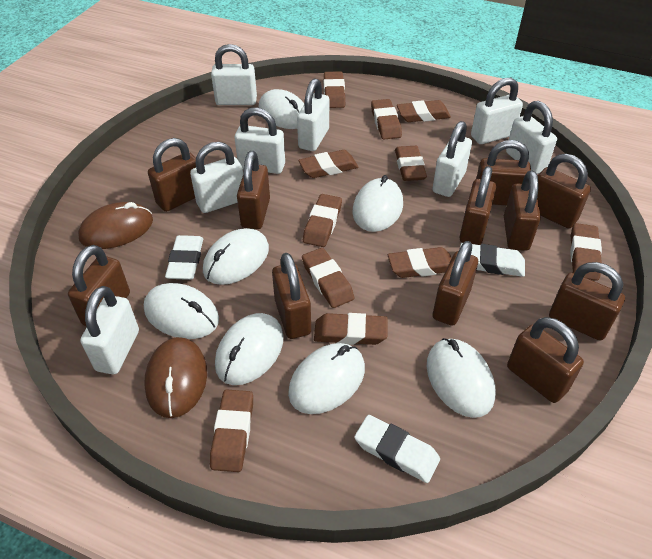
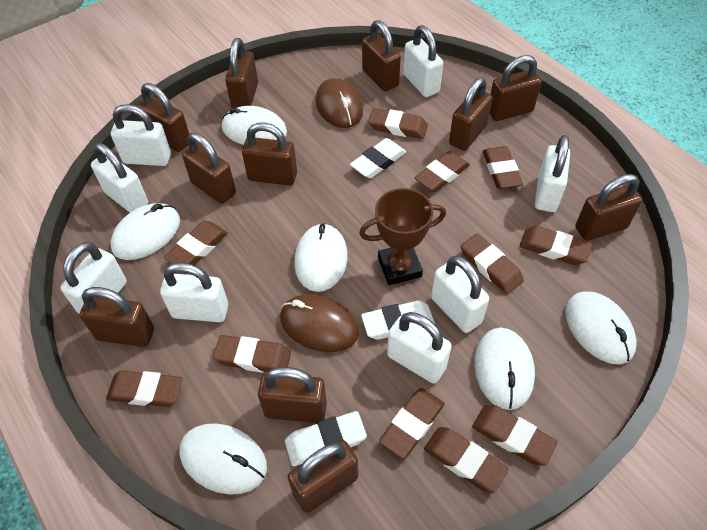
brown trophy: none = 0 -> [359,188,446,285] = 1
white mouse: [144,283,219,339] [203,228,269,285] [215,313,284,385] [258,89,304,129] [288,343,365,414] [352,175,403,232] [427,338,495,418] = 7 -> [110,203,180,260] [179,423,267,495] [222,106,287,145] [294,223,348,292] [474,328,535,410] [565,291,637,365] = 6

